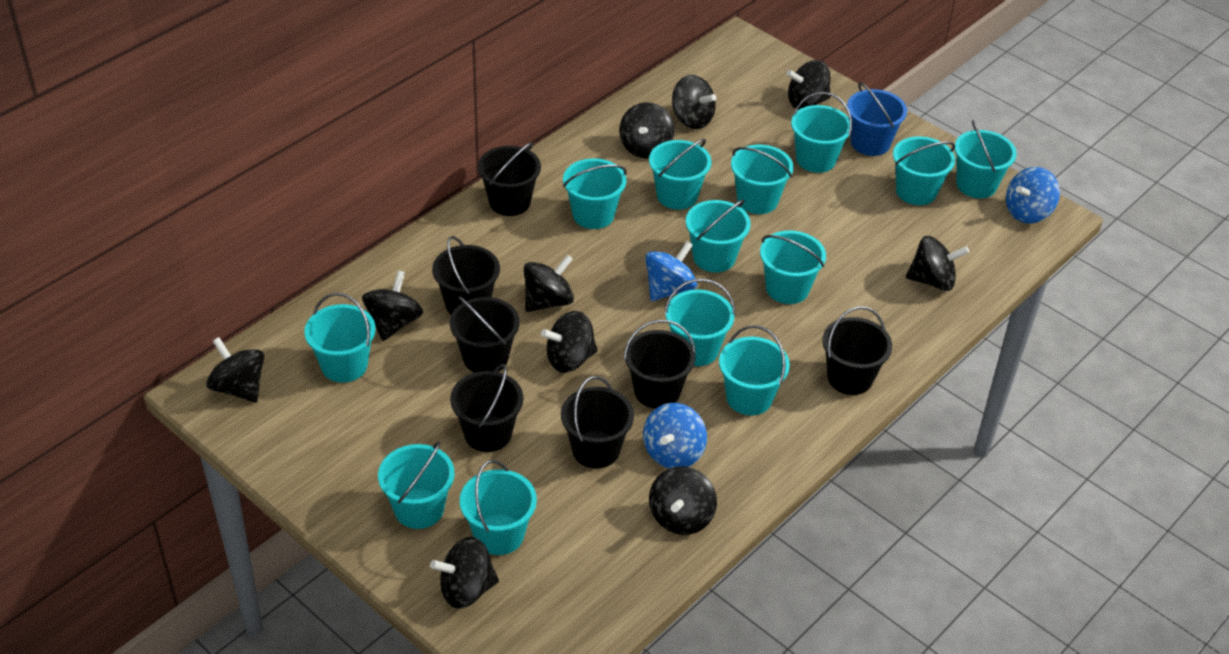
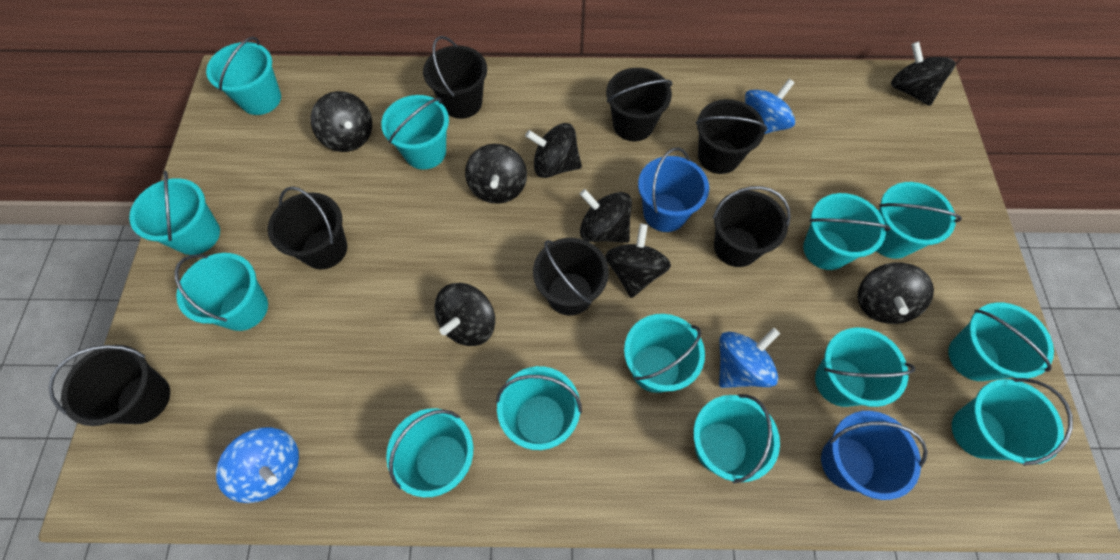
black spinning top: [206,337,264,403] [362,271,423,341] [430,537,499,609] [524,255,574,312] [541,311,598,373] [619,102,674,159] [649,466,717,535] [672,75,717,129] [786,60,831,110] [906,236,969,291] = 10 -> [311,91,372,152] [434,283,495,346] [465,144,527,204] [525,123,582,178] [580,189,632,243] [605,224,671,298] [858,262,934,324] [891,41,956,106] = 8
blue bucket: [847,82,907,156] = 1 -> [638,147,709,232] [821,411,928,500] = 2

